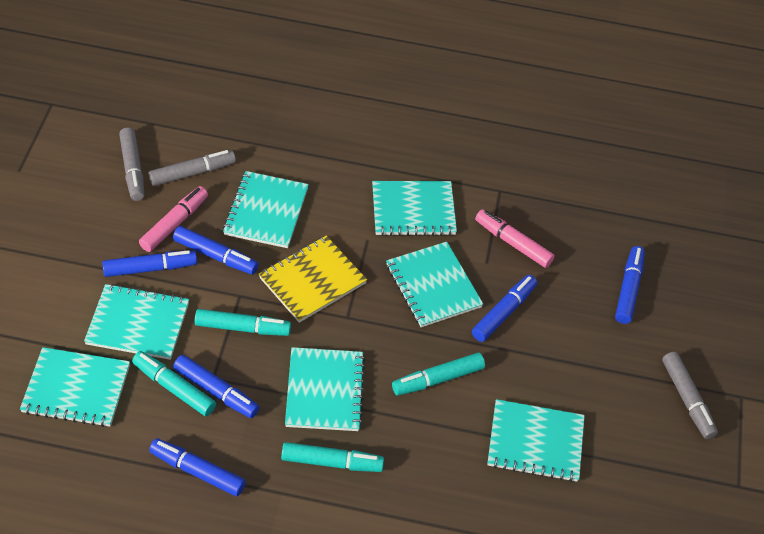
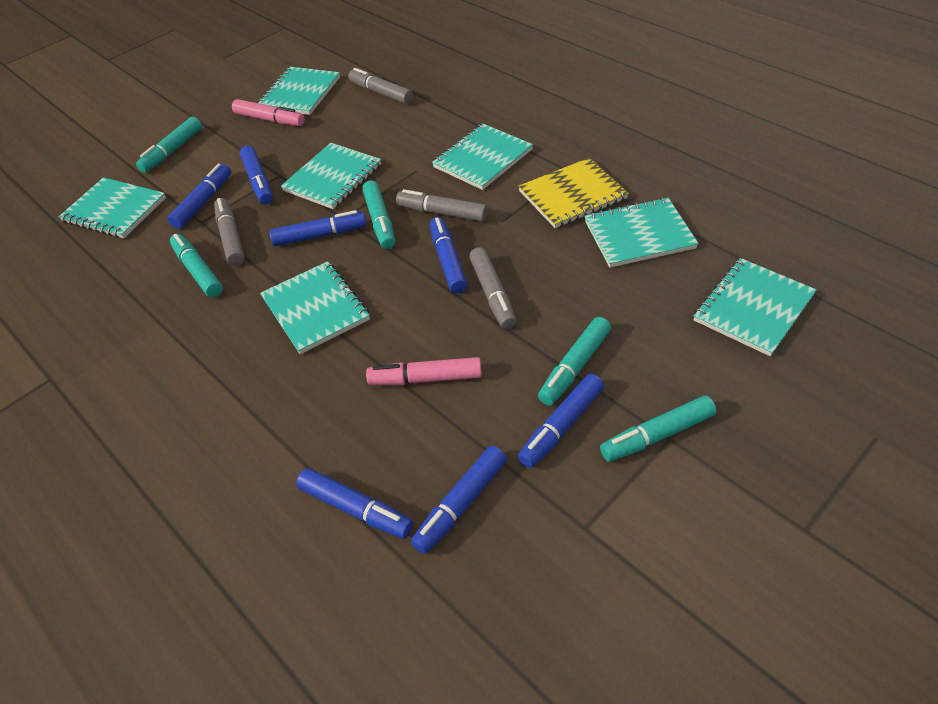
blue marker: [102,250,197,277] [149,438,246,496] [173,226,258,275] [173,355,259,418] [472,275,537,342] [615,246,645,324] = 6 -> [168,164,231,229] [240,146,273,205] [269,210,366,246] [296,468,413,539] [411,446,507,554] [430,217,468,294] [518,374,604,468] = 7
grey marker: [119,128,144,201] [149,150,236,186] [662,352,718,439] = 3 -> [214,198,245,266] [348,68,413,104] [396,189,488,222] [469,247,516,329] = 4
turquoise marker: [132,351,216,416] [195,309,291,336] [281,442,384,472] [392,353,485,396] = 4 -> [136,117,202,173] [170,234,223,298] [362,180,395,249] [538,317,611,406] [600,396,716,462] = 5

